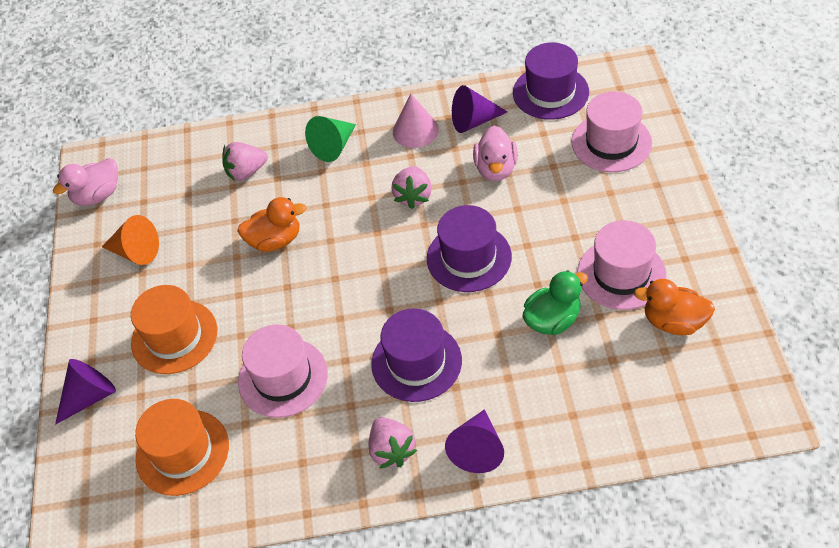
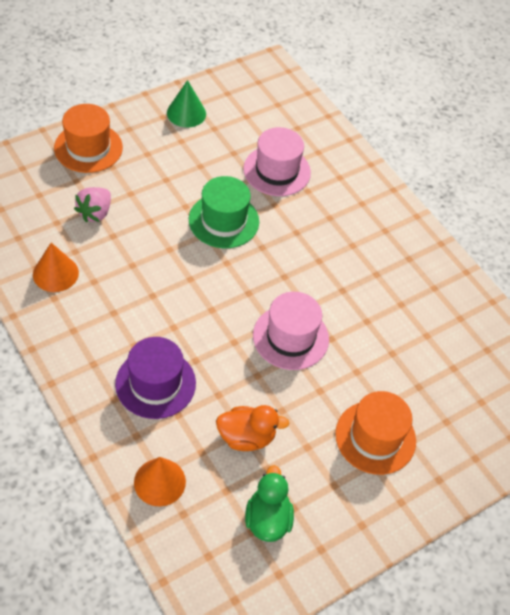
green hat: none = 0 -> [189,176,259,248] = 1
orange cone: [102,215,159,265] = 1 -> [33,243,79,292] [134,457,186,507] = 2
orange duck: [237,197,307,252] [634,279,715,335] = 2 -> [216,405,289,451] = 1
pink cone: [393,94,439,148] = 1 -> none = 0
pink duck: [53,158,118,206] [473,126,518,181] = 2 -> none = 0
pink hat: [238,324,328,418] [571,91,652,172] [577,220,667,310] = 3 -> [243,127,311,196] [253,292,329,370] = 2
pink strawberry: [222,142,268,181] [369,417,417,468] [391,166,432,209] = 3 -> [74,187,111,222] = 1
purple cone: [55,359,116,424] [445,409,504,473] [452,85,507,133] = 3 -> none = 0
purple hat: [371,308,462,402] [427,205,512,292] [513,43,589,120] = 3 -> [115,337,196,419] = 1

